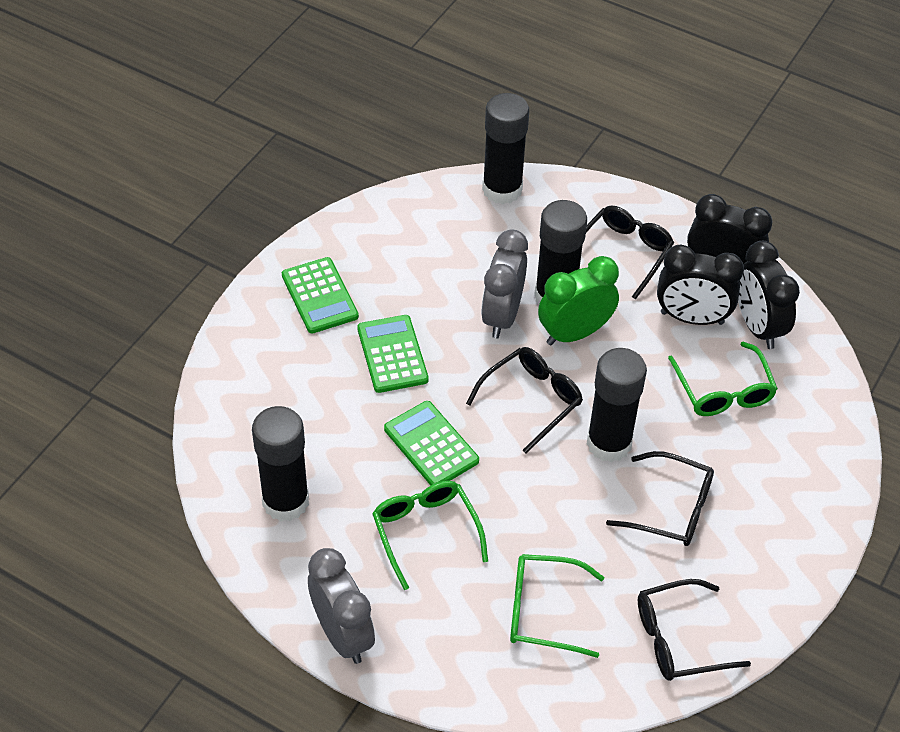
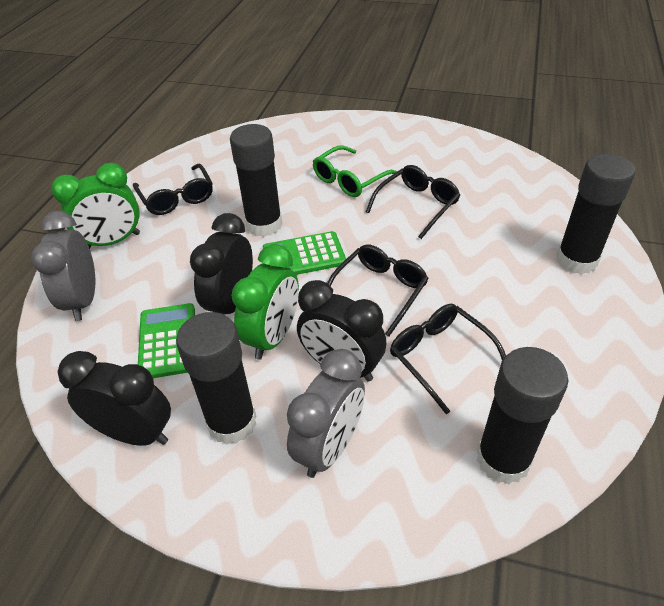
green calculator: [282,257,359,333] [357,315,429,393] [384,401,479,486] = 3 -> [138,303,195,378] [263,231,346,275] = 2
green clock: [538,256,619,345] = 1 -> [52,163,140,249] [232,244,299,360] = 2
green glasses: [372,481,488,590] [510,554,604,658] [668,342,778,416] = 3 -> [313,145,398,197] = 1

